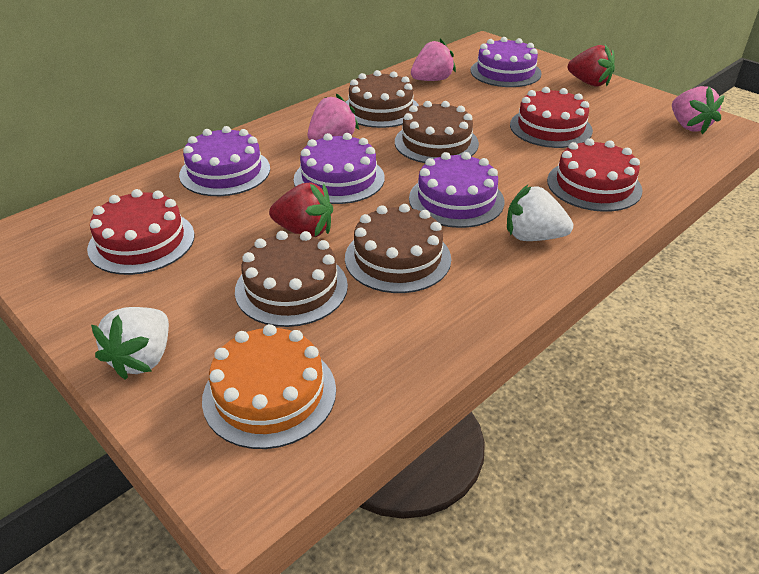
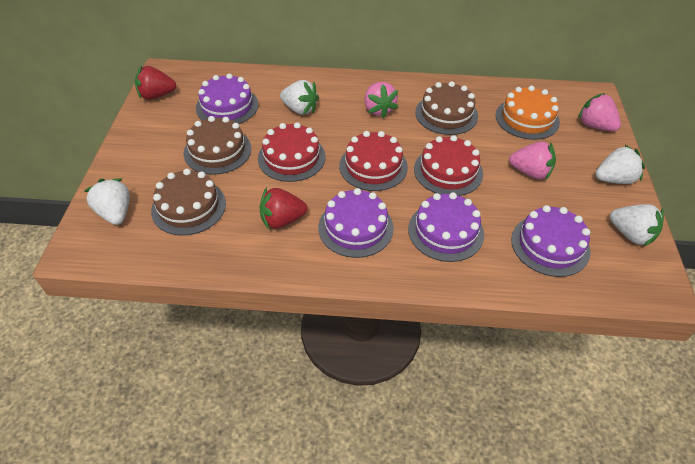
brown cake: [235,231,348,327] [345,204,451,293] [346,70,419,128] [395,101,479,163] = 4 -> [151,169,226,235] [183,116,251,175] [415,81,478,135] = 3
white strawberry: [91,307,169,380] [507,185,573,241] = 2 -> [85,178,130,225] [280,80,319,115] [595,145,645,184] [610,204,664,247] = 4

